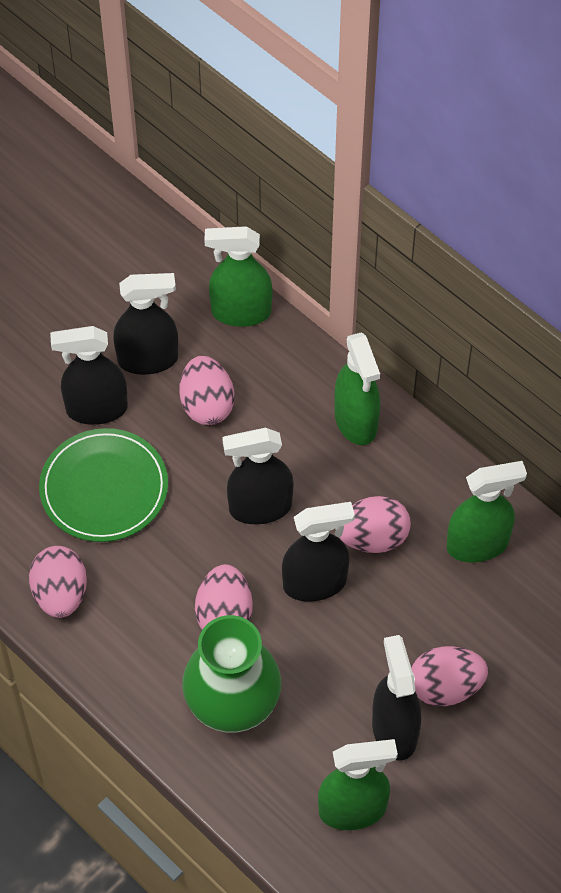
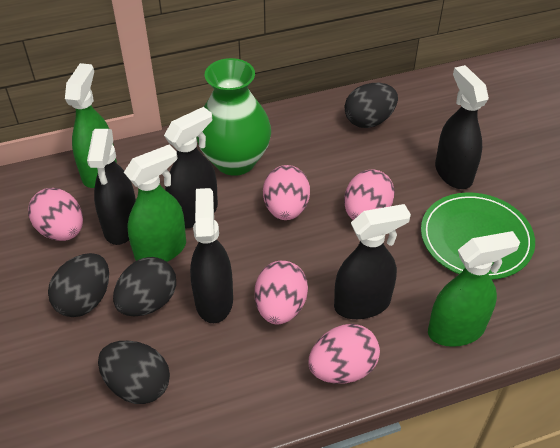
black egg: none = 0 -> [48,253,109,317] [98,341,170,404] [113,257,176,316] [345,83,398,128] = 4
green spray bottle: [204,226,273,327] [318,739,398,830] [334,332,380,445] [447,461,527,563] = 4 -> [65,63,117,188] [124,144,186,262] [428,231,520,347] = 3

